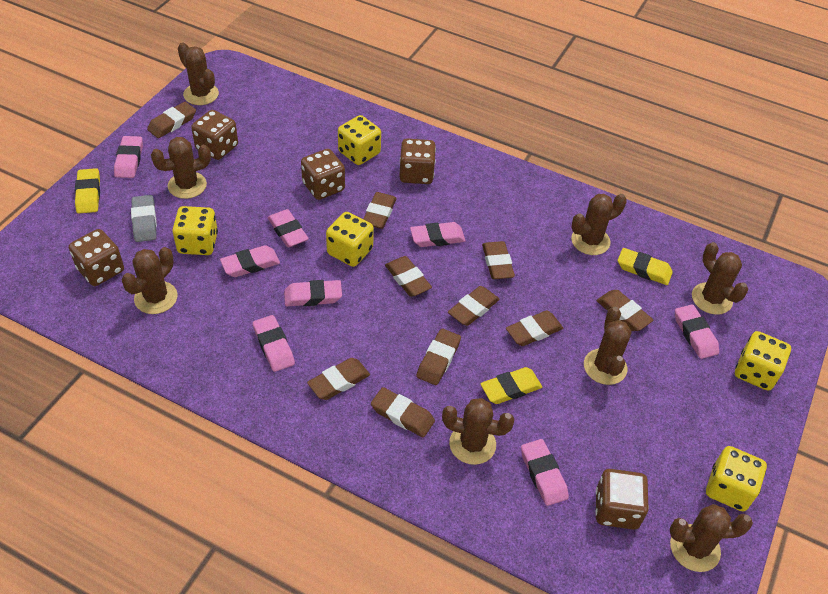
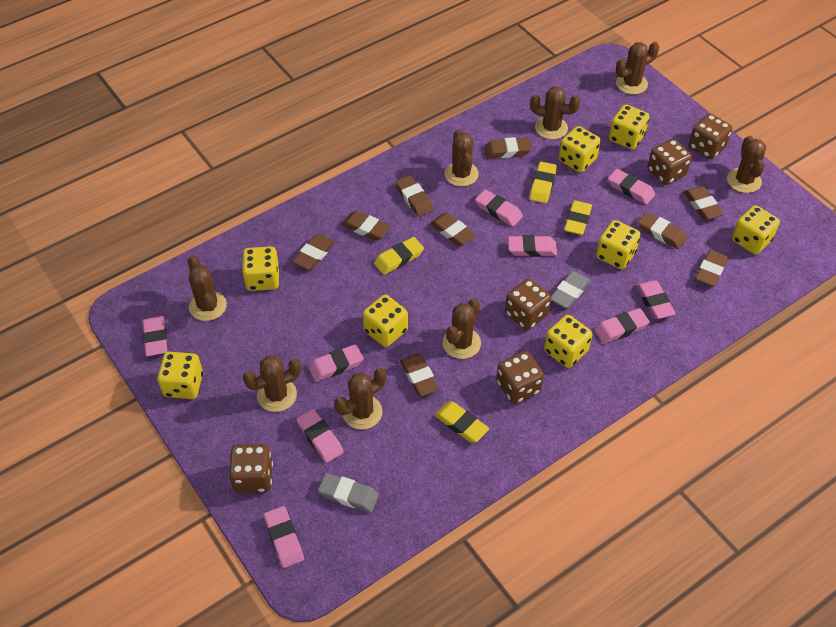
brown eraser: [147,102,196,138] [307,358,370,400] [363,192,397,229] [371,387,435,437] [385,256,432,297] [416,328,461,385] [448,286,500,326] [482,241,515,279] [506,310,563,346] [596,290,653,331] = 10 -> [292,234,335,270] [342,211,391,241] [395,175,434,217] [400,353,439,396] [430,213,476,246] [484,137,532,158] [638,212,687,249] [684,186,724,220] [695,250,728,286] = 9
grey eraser: [131,195,157,242] = 1 -> [318,473,379,512] [551,271,590,308] = 2
pink eraser: [114,136,143,178] [220,245,280,277] [253,315,295,372] [268,209,309,247] [284,280,342,306] [410,222,466,247] [521,439,569,506] [675,305,719,359] = 8 -> [143,316,168,356] [264,506,304,568] [296,409,344,463] [308,344,364,382] [475,190,523,227] [508,235,557,257] [595,308,650,344] [608,169,655,205] [636,280,676,319] = 9
yellow dice: [172,206,218,255] [326,212,374,267] [338,115,381,165] [706,446,767,512] [735,331,791,391] = 5 -> [157,352,203,399] [242,246,279,291] [363,295,408,347] [544,315,592,368] [559,126,601,172] [596,220,641,269] [609,104,650,149] [732,205,780,255] = 8
yellow eraser: [75,168,100,214] [481,367,542,404] [618,248,673,285] = 3 -> [374,237,424,275] [435,402,489,443] [529,162,557,203] [564,200,592,235] = 4

